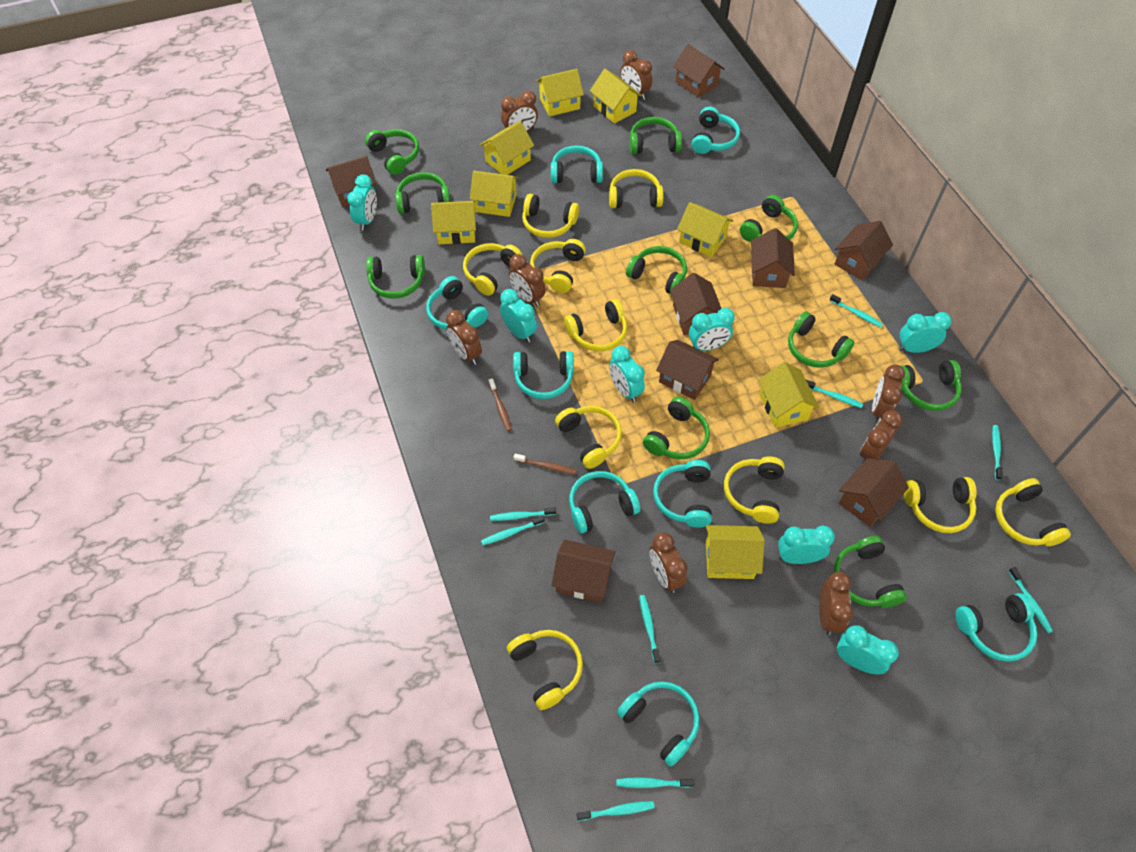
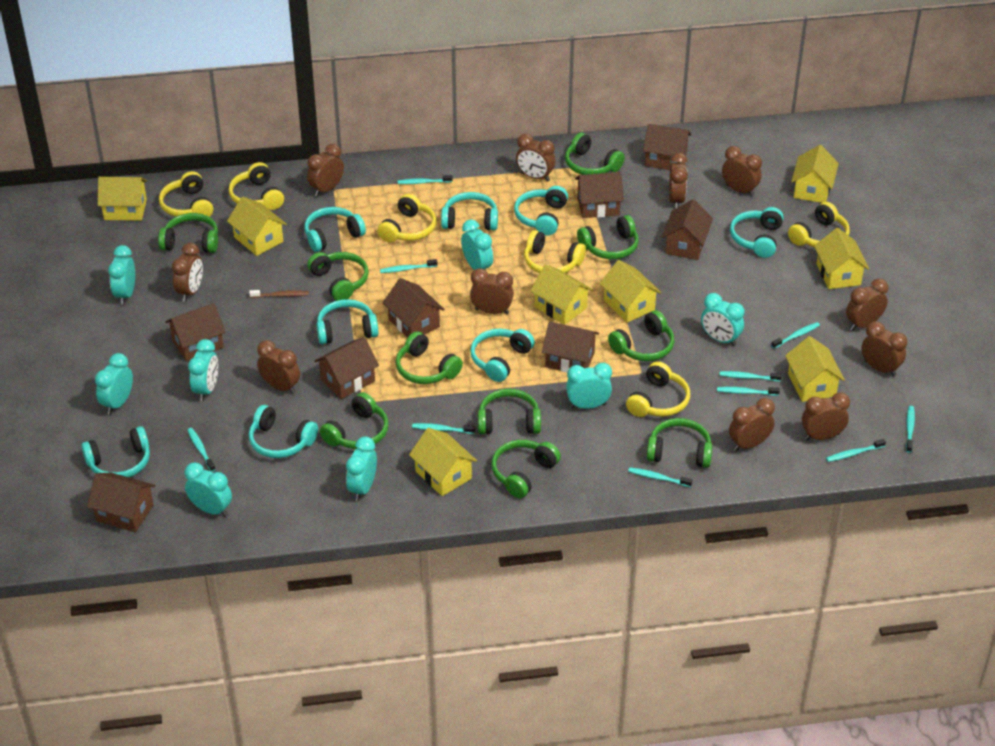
brown clock: [446,310,482,365] [501,91,538,131] [509,254,546,307] [620,50,652,100] [650,532,687,593] [819,572,853,635] [860,410,902,462] [872,364,905,423] = 8 -> [172,243,203,302] [257,340,300,394] [307,144,344,197] [470,268,514,314] [516,134,555,182] [669,153,688,209] [722,146,762,197] [729,398,775,451] [802,392,850,440] [846,279,889,331] [862,321,907,377] = 11
brown toothbrush: [489,378,512,431] [514,454,577,474] = 2 -> [249,290,309,298] = 1
turquoise clock: [348,175,377,231] [500,289,537,343] [609,346,645,403] [689,308,735,351] [778,526,835,564] [837,625,899,675] [898,312,952,353] = 7 -> [95,353,133,415] [108,245,135,305] [184,462,232,517] [188,339,218,401] [346,436,377,501] [461,219,493,270] [566,363,612,409] [701,293,744,346] = 8
turquoise toothbrush: [481,516,545,545] [490,507,556,521] [577,801,655,821] [616,778,694,788] [639,595,661,663] [806,379,863,408] [829,294,883,327] [992,425,1003,480] [1009,567,1053,633] = 9 -> [188,428,216,472] [380,259,438,273] [398,175,453,184] [412,423,475,434] [628,467,692,487] [717,387,780,396] [719,371,782,381] [771,322,820,349] [826,439,886,462] [906,406,915,453] = 10
yellow headphones: [463,243,522,296] [507,630,583,710] [522,194,579,238] [530,239,586,293] [555,406,622,469] [564,299,627,351] [609,169,663,208] [724,456,785,524] [904,477,977,533] [995,478,1071,546] = 10 -> [159,171,213,217] [229,162,284,210] [377,194,436,242] [524,230,586,273] [626,361,690,417] [788,202,850,247] = 6

